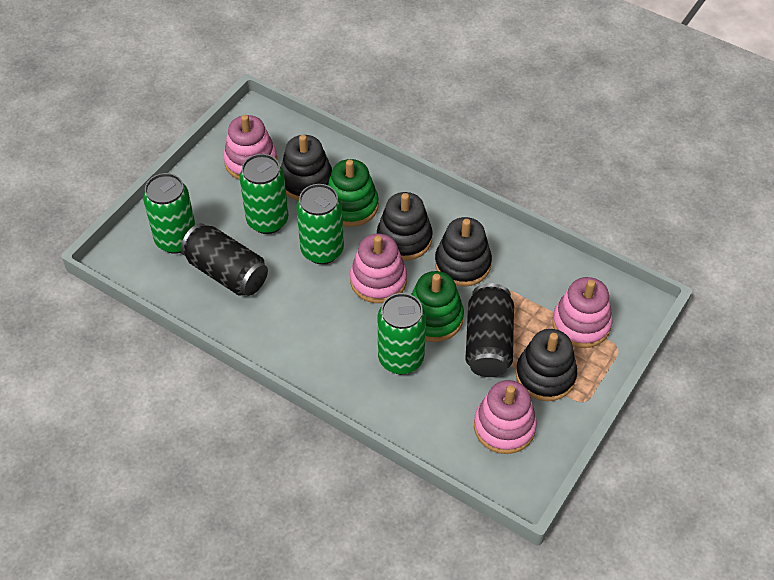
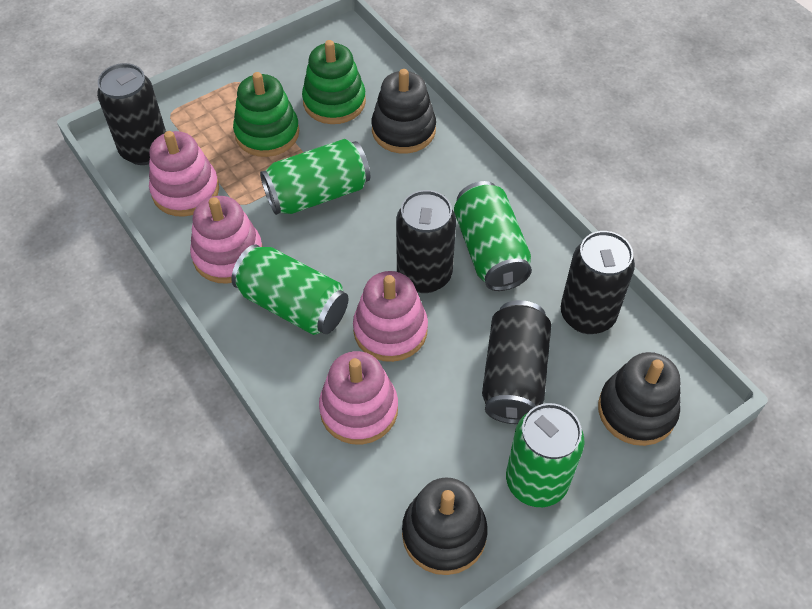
black can: [181,223,268,296] [465,283,514,377] = 2 -> [97,63,166,165] [396,190,456,293] [482,300,551,424] [561,231,635,334] = 4
black stacking toy: [281,135,332,201] [377,192,433,261] [435,217,492,287] [516,329,577,401] = 4 -> [372,69,436,154] [402,477,488,575] [598,352,680,446] = 3

